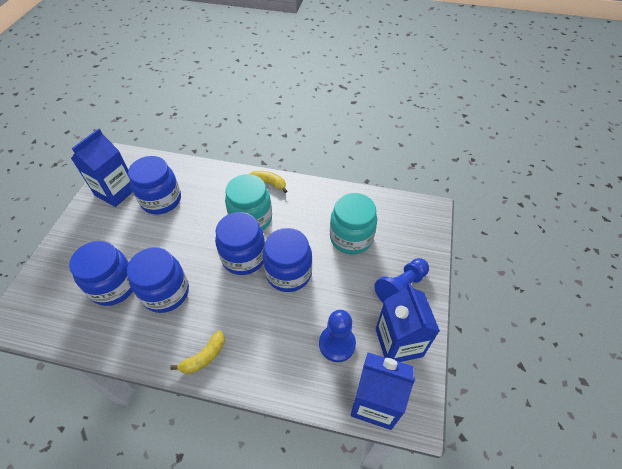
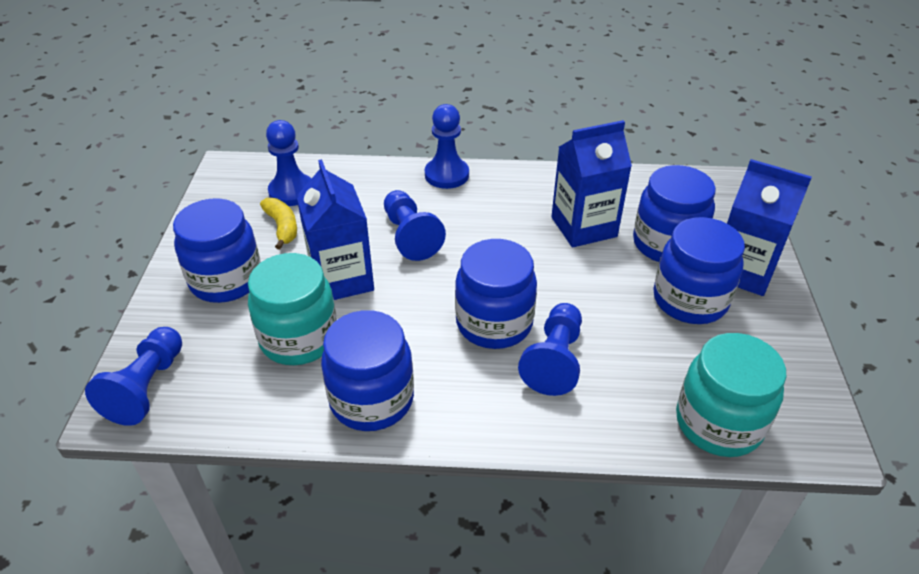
blue pawn: [319,310,356,362] [374,258,429,304] = 2 -> [85,327,182,426] [266,120,312,206] [384,190,446,261] [425,104,469,189] [518,303,582,396] = 5
yellow banana: [170,330,225,374] [249,171,287,193] = 2 -> [260,198,297,250] = 1

